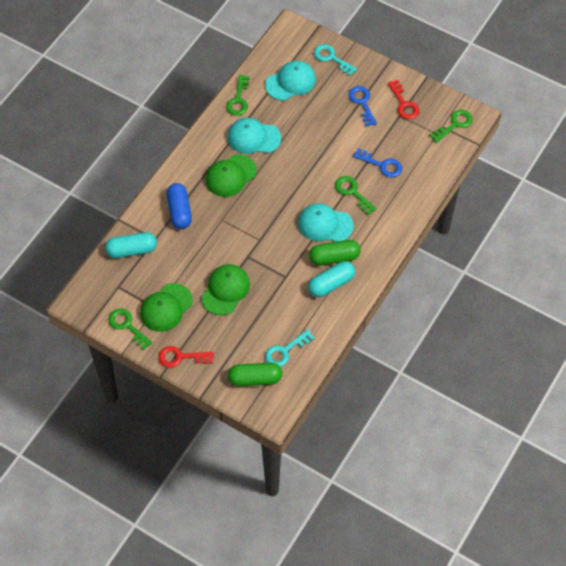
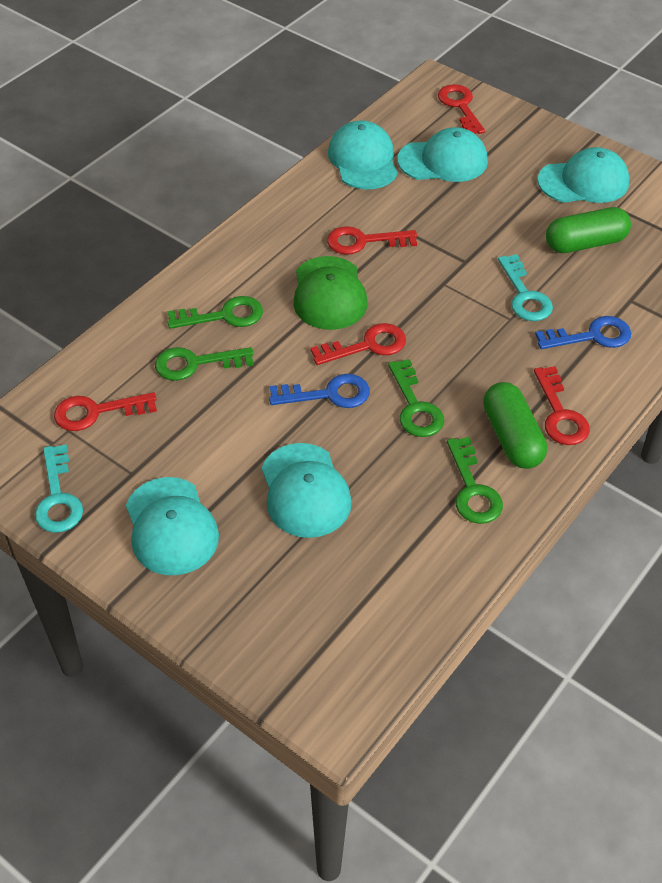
blue capsule: [167,183,192,229] = 1 -> none = 0
green cap: [140,283,193,332] [201,264,250,315] [206,154,257,197] = 3 -> [293,256,367,330] = 1
red key: [158,346,214,368] [388,80,419,119] = 2 -> [54,392,157,431] [310,323,406,365] [327,226,417,255] [438,84,485,134] [534,366,590,445] = 5
turquoise cap: [228,118,281,154] [265,61,316,101] [298,203,354,242] = 3 -> [126,477,219,575] [261,443,352,538] [328,121,398,189] [398,127,488,182] [538,147,630,203] = 5
turquoise capsule: [105,232,157,258] [308,261,355,297] = 2 -> none = 0

